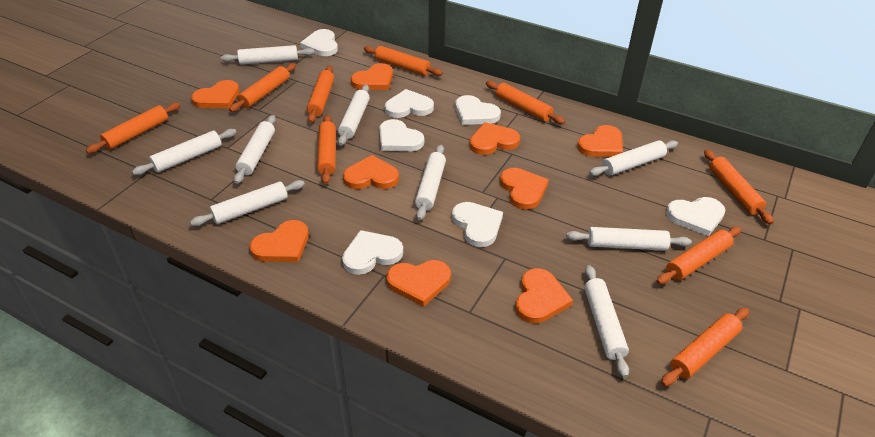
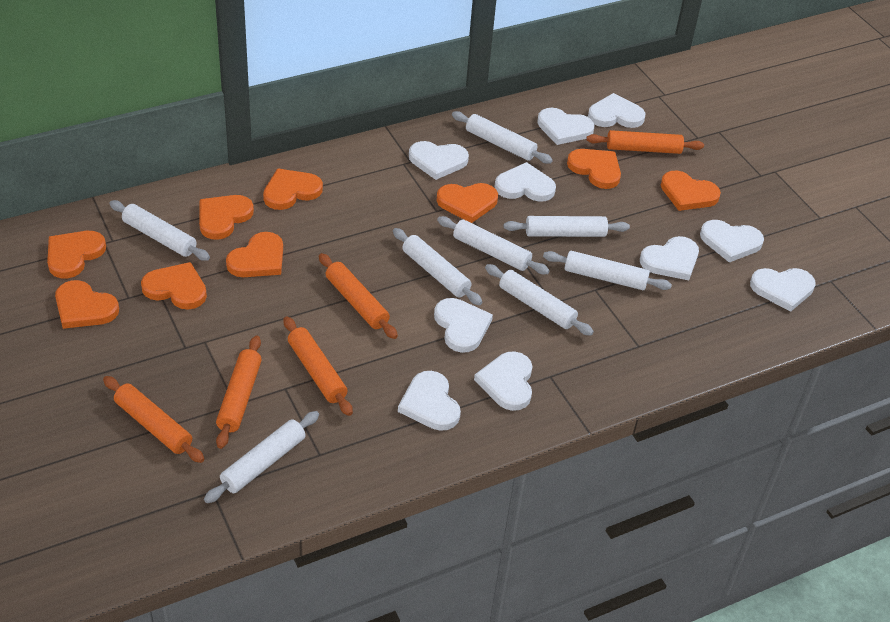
orange rolling pin: [86,102,180,154] [229,63,296,112] [307,66,334,123] [317,115,336,184] [364,46,443,76] [486,81,565,124] [656,227,741,284] [661,308,749,387] [704,150,773,224] = 9 -> [103,376,204,463] [216,336,262,449] [284,316,353,416] [319,253,398,339] [586,130,704,154] = 5
white heart: [300,29,338,56] [342,230,403,275] [379,119,424,151] [385,89,434,118] [452,202,503,247] [455,95,501,125] [666,197,725,237] = 7 -> [398,371,461,431] [409,141,469,180] [434,298,493,353] [474,351,532,411] [494,162,556,202] [537,108,595,145] [588,93,645,128] [640,236,699,280] [700,220,764,262] [750,268,816,312] = 10
white rolling pin: [132,129,236,175] [190,180,305,226] [221,45,314,65] [234,115,276,184] [338,85,370,146] [415,145,446,220] [566,227,692,251] [584,265,629,378] [589,140,678,176] = 9 -> [109,200,210,261] [204,411,319,503] [393,228,482,305] [437,216,550,274] [452,111,553,164] [485,264,594,336] [504,216,630,237] [543,251,672,290] = 8

